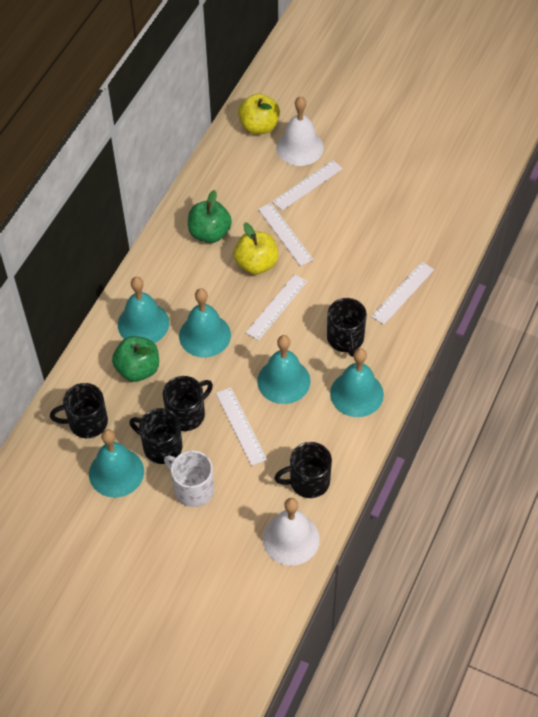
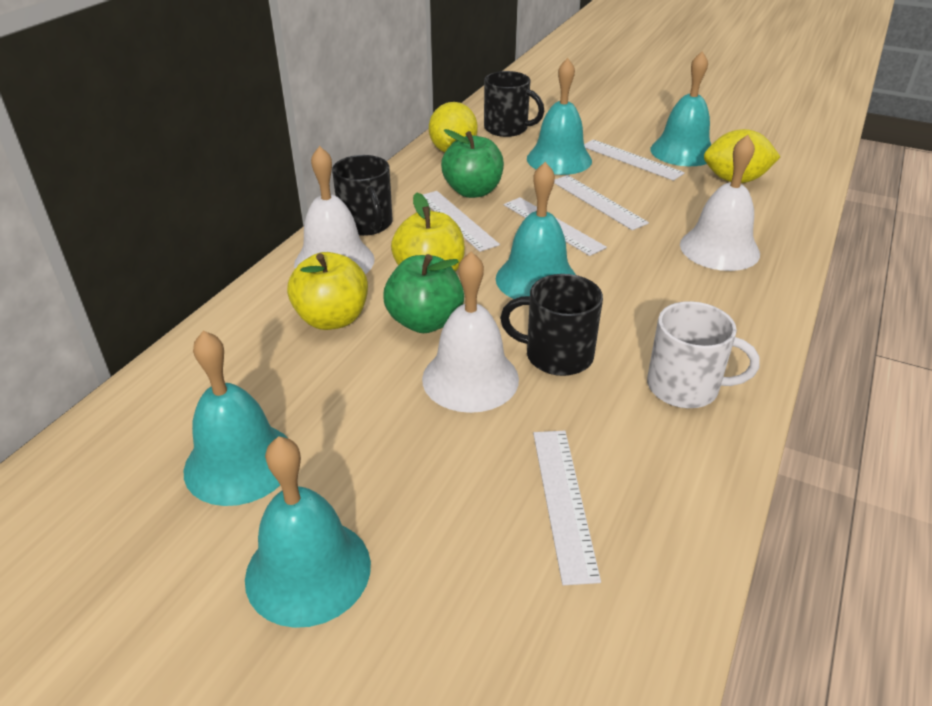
black mug: [50,383,108,438] [129,408,182,464] [163,376,213,431] [274,442,332,498] [327,298,367,357] = 5 -> [332,155,392,236] [484,71,544,137] [500,274,603,376] = 3
white bell: [263,498,320,566] [276,96,324,166] = 2 -> [294,146,374,274] [422,251,519,413] [680,135,760,271] = 3
yellow lemon: none = 0 -> [429,102,478,152] [704,129,780,183] = 2

